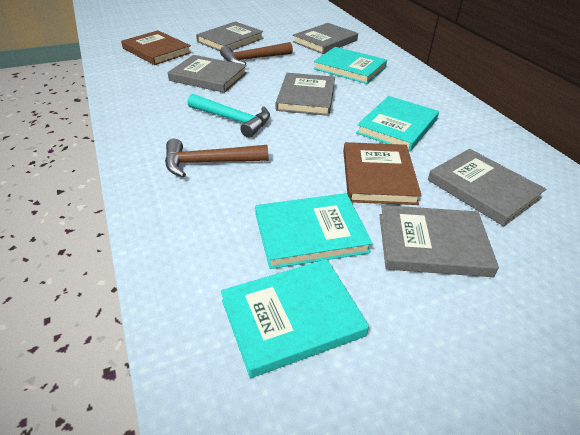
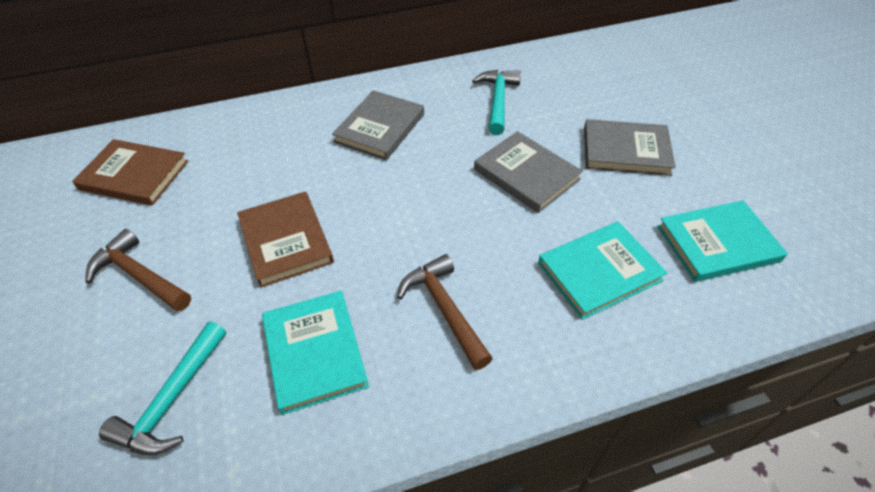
grey book: [168,55,247,93] [196,21,264,51] [276,73,335,116] [293,23,358,54] [379,205,499,277] [428,149,546,226] = 6 -> [332,90,424,160] [474,131,583,213] [584,119,676,176] = 3
turquoise book: [221,259,369,378] [255,193,373,269] [313,47,387,84] [356,96,439,152] = 4 -> [262,291,369,415] [538,221,667,320] [657,200,788,282] = 3
turquoise hammer: [187,94,270,138] = 1 -> [99,322,226,455] [472,70,521,135] = 2

